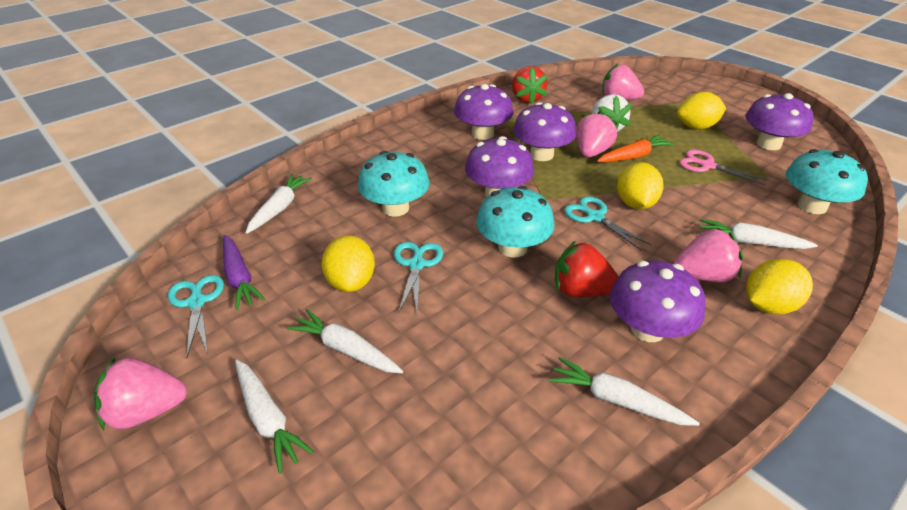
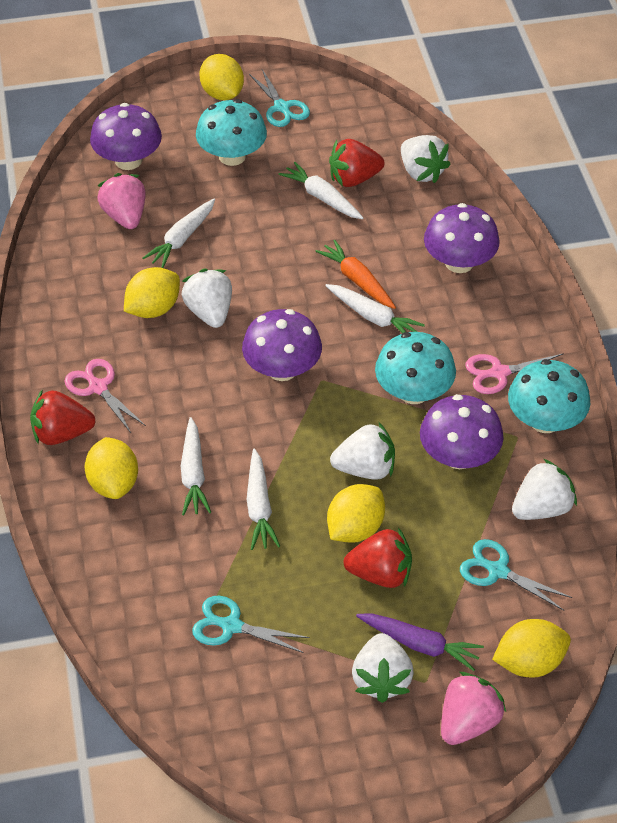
pink scissors: [679,150,768,186] = 1 -> [64,359,146,433] [465,353,564,394] = 2
pink strawberry: [94,358,187,430] [576,111,618,158] [602,63,644,100] [674,227,743,282] = 4 -> [97,173,146,229] [441,672,506,745] = 2
purple mushroom: [454,84,513,140] [465,136,534,197] [513,102,576,161] [610,260,706,342] [746,93,814,150] = 5 -> [90,103,162,170] [242,309,322,381] [420,394,504,469] [424,203,500,273] = 4
red strawberry: [512,66,548,104] [555,241,619,297] = 2 -> [30,390,96,445] [329,139,384,187] [344,528,412,588] = 3
white strawberry: [592,94,632,132] = 1 -> [182,269,232,328] [330,423,395,480] [352,633,414,703] [401,135,451,183] [512,459,577,520] = 5
yellow lemon: [321,235,375,292] [617,162,664,209] [677,92,726,129] [746,259,813,314] = 4 -> [85,437,138,499] [124,267,180,318] [199,54,244,100] [327,484,385,543] [492,619,571,678] = 5

